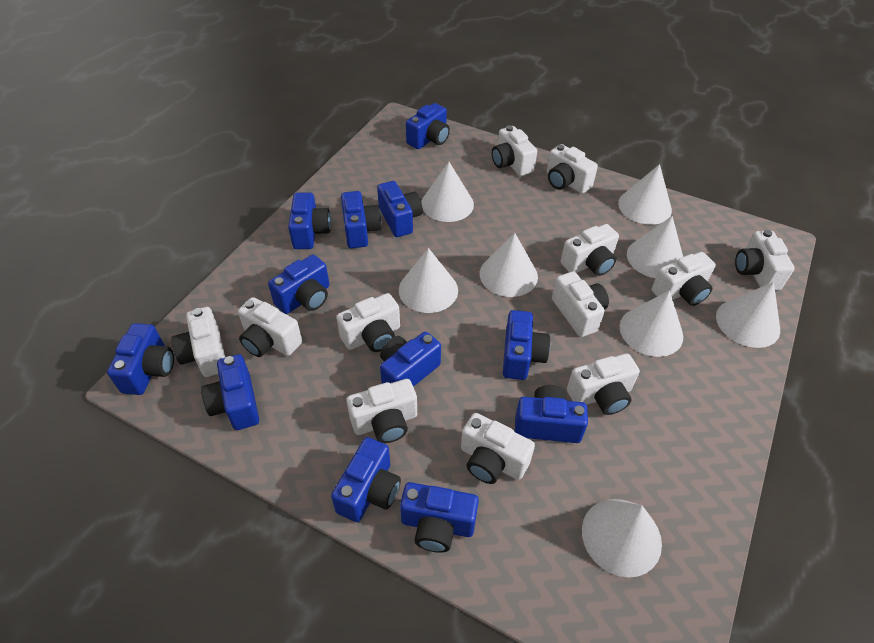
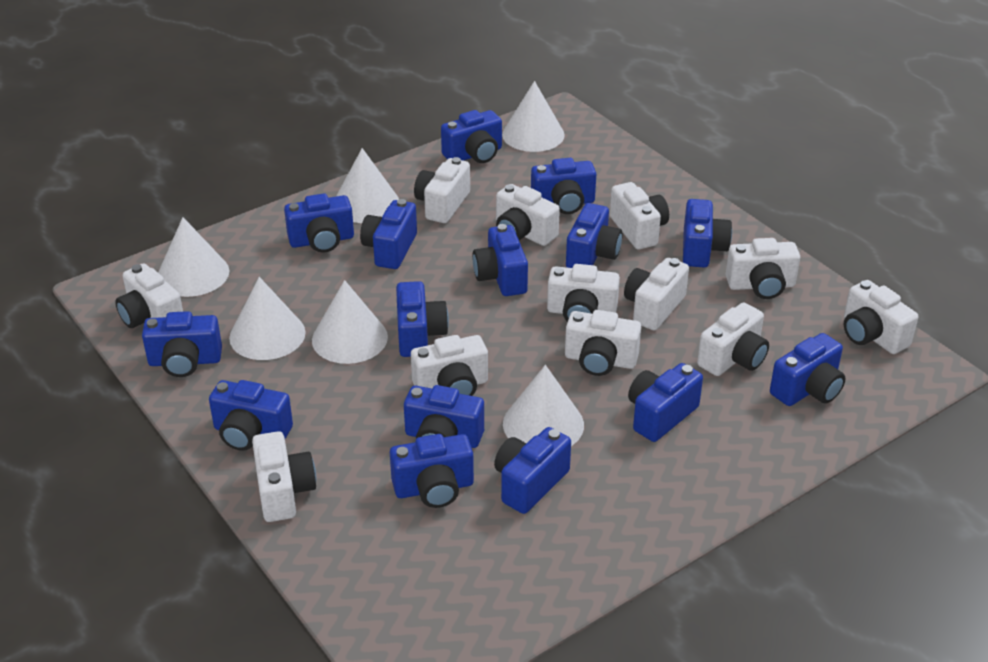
blue camera: [107,323,174,395] [201,354,259,430] [268,254,330,314] [288,192,331,249] [331,437,401,522] [341,191,382,248] [377,181,422,237] [380,332,441,387] [400,482,479,553] [406,103,450,149] [503,310,550,380] [515,385,588,443] = 12 -> [142,311,222,377] [209,380,293,451] [284,193,354,253] [360,199,417,269] [390,434,474,508] [396,281,449,357] [404,385,484,448] [441,110,502,163] [472,224,528,296] [494,427,571,514] [531,158,596,214] [566,203,623,268] [628,363,703,442] [683,199,732,267] [770,333,846,406] = 15
white cone: [399,248,458,313] [421,162,474,222] [480,233,538,297] [582,499,662,577] [618,164,672,225] [620,290,683,357] [627,216,683,278] [716,282,780,348] = 8 -> [158,217,229,297] [229,277,306,360] [312,280,388,364] [336,148,399,223] [502,81,565,152] [503,365,584,446] = 6

